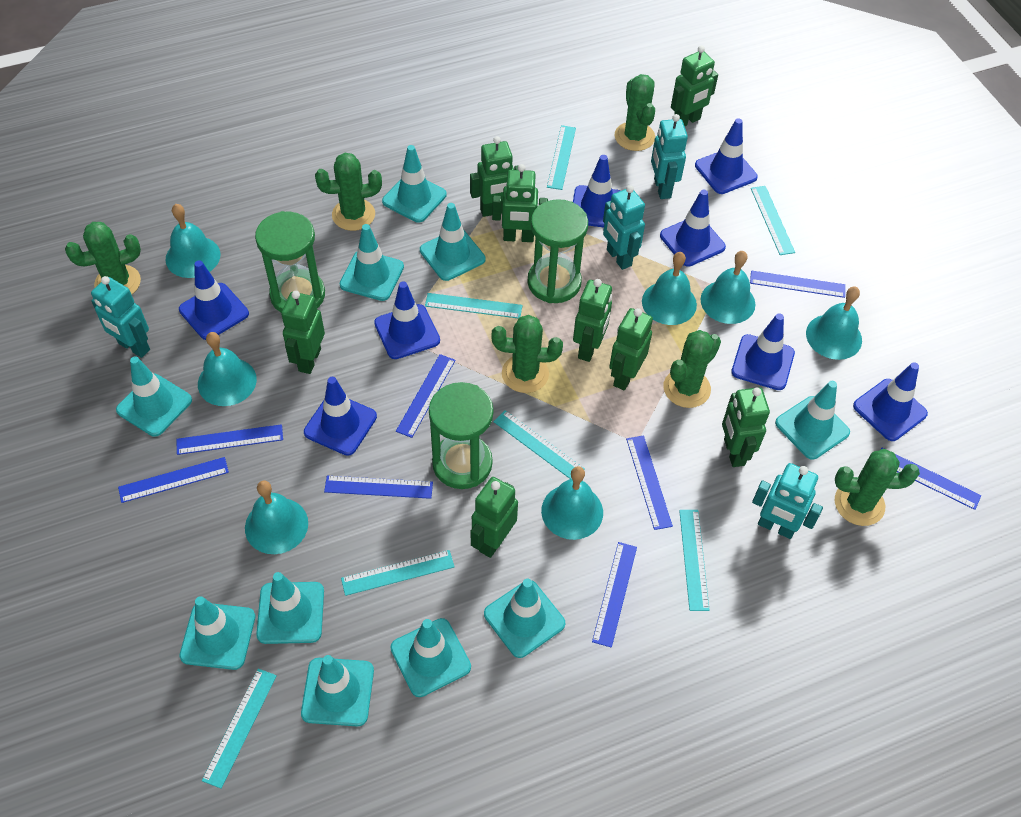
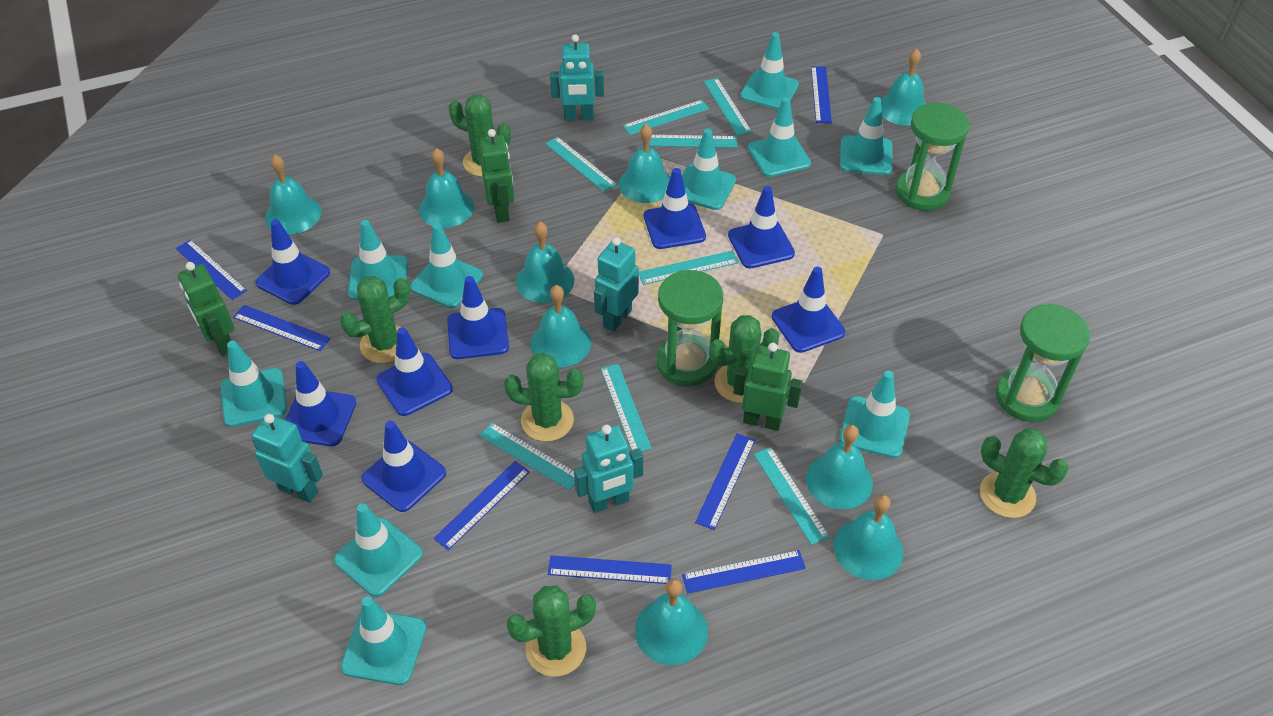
blue ruler: [118,457,229,503] [176,424,283,455] [324,476,433,499] [396,354,456,438] [592,542,637,648] [626,435,673,530] [750,270,845,298] [881,448,981,510] = 8 -> [176,239,247,300] [233,305,331,351] [433,461,530,550] [548,555,672,584] [682,550,806,593] [695,434,755,530] [811,66,832,123] = 7
green robot: [281,291,325,374] [470,136,519,217] [471,477,518,558] [492,164,548,242] [573,279,612,362] [609,308,653,390] [671,45,718,126] [722,387,770,467] = 8 -> [178,262,234,356] [479,129,514,223] [733,342,803,431] = 3
turquoise bell: [166,204,220,278] [198,332,257,406] [245,481,308,554] [541,466,603,540] [642,252,697,325] [700,251,755,324] [806,287,862,360] = 7 -> [265,155,322,234] [419,148,474,228] [516,222,574,303] [530,285,591,367] [619,124,670,203] [635,578,708,665] [806,425,873,509] [834,494,904,580] [881,49,926,125] = 9
turquoise ruler: [202,669,277,789] [341,550,455,596] [425,293,522,318] [493,410,585,479] [547,125,576,190] [679,510,709,611] [751,186,795,255] = 7 -> [480,423,575,490] [545,137,616,192] [600,364,652,452] [623,100,709,135] [639,251,739,285] [649,135,737,148] [704,78,752,136] [754,447,830,545] = 8

